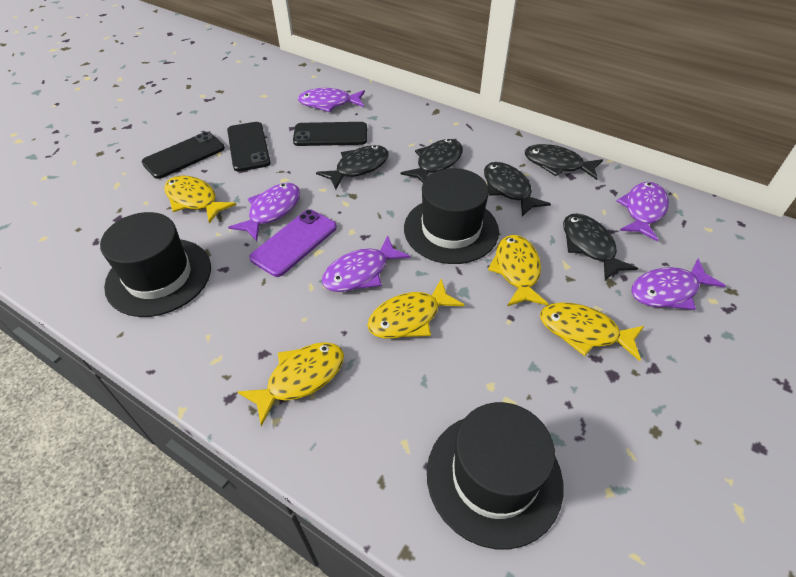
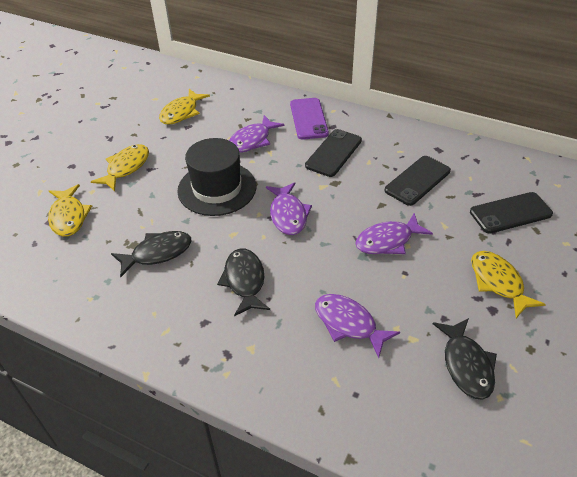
black fish: [316,145,389,190] [400,139,463,183] [484,162,551,216] [525,144,603,180] [563,213,638,281] = 5 -> [111,231,192,277] [217,248,270,316] [433,318,497,400] = 3
black hat: [100,212,211,317] [404,168,499,264] [427,402,563,549] = 3 -> [177,138,256,216] = 1
purple fish: [228,183,300,241] [298,88,365,112] [322,235,411,292] [617,182,669,242] [631,259,726,310] = 5 -> [229,115,285,153] [266,182,312,235] [315,294,400,358] [355,213,433,254] = 4
yellow fish: [164,175,236,224] [238,342,344,427] [367,279,464,339] [488,235,549,306] [540,302,644,361] = 5 -> [48,184,92,237] [91,144,149,191] [159,89,210,125] [471,251,546,318] = 4

